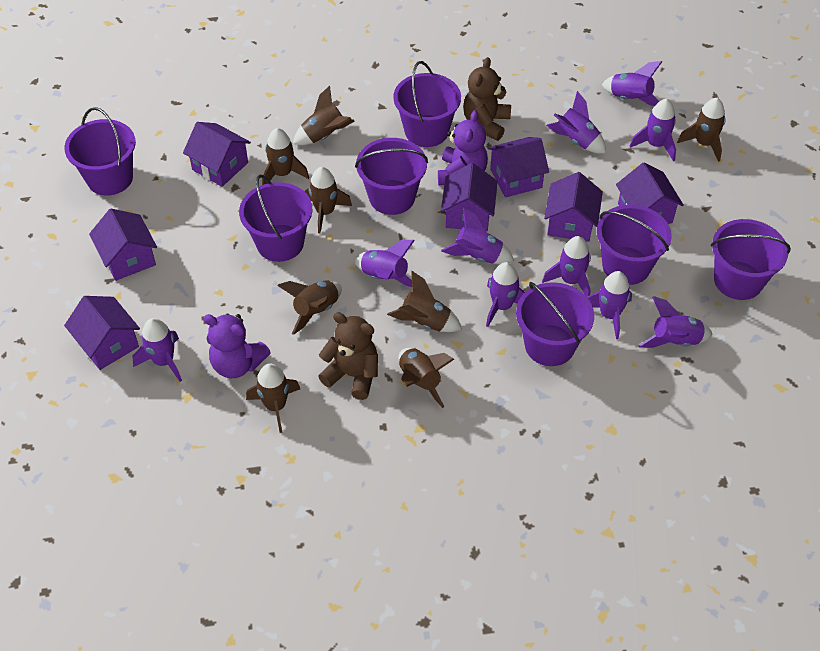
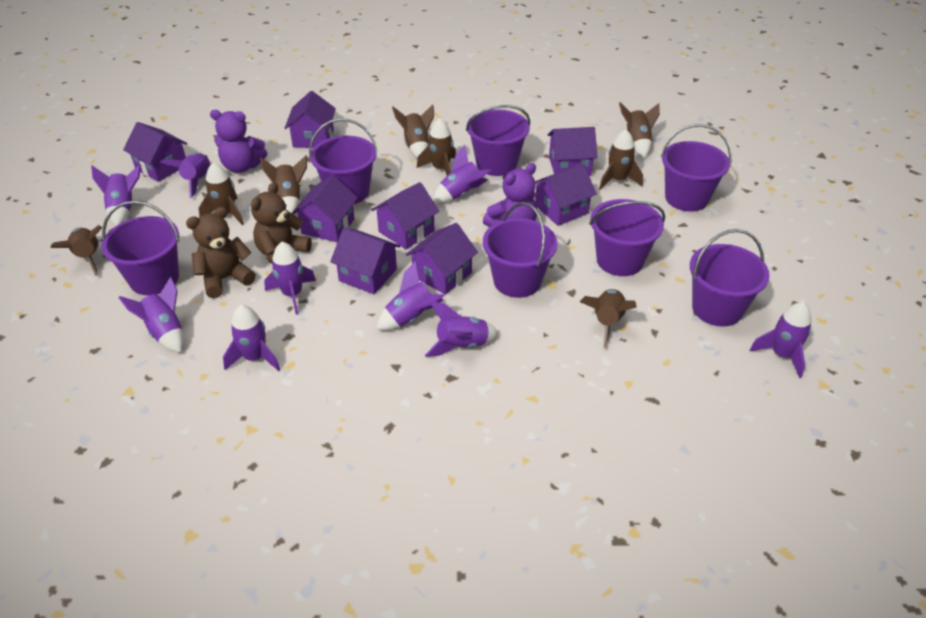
purple house: [64,296,140,370] [89,209,157,281] [183,122,251,187] [441,163,498,231] [487,137,549,197] [544,172,603,242] [616,163,684,224] = 7 -> [123,122,187,182] [285,91,336,148] [292,175,358,242] [330,228,400,294] [371,182,439,249] [406,223,478,295] [535,163,597,226] [548,127,598,176] = 8
purple rocket: [133,318,182,382] [355,240,415,287] [441,207,514,264] [486,262,525,327] [542,236,591,297] [546,91,606,153] [587,271,632,339] [601,61,662,106] [630,99,676,161] [638,296,713,348] = 10 -> [91,165,141,226] [118,277,184,353] [160,153,210,198] [223,305,280,371] [264,242,316,315] [377,262,444,330] [425,301,499,357] [433,145,491,203] [750,302,812,378] = 9

